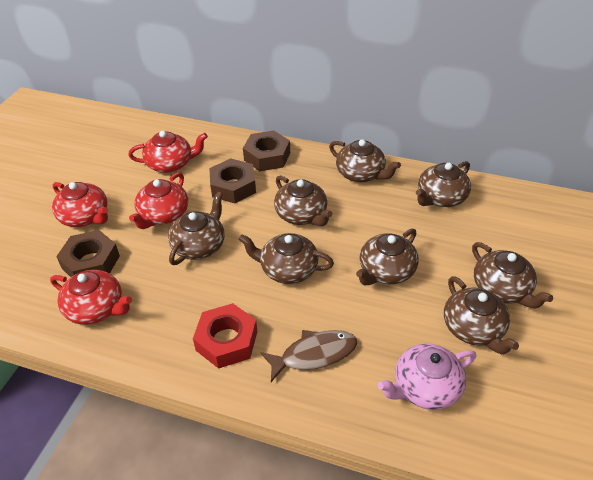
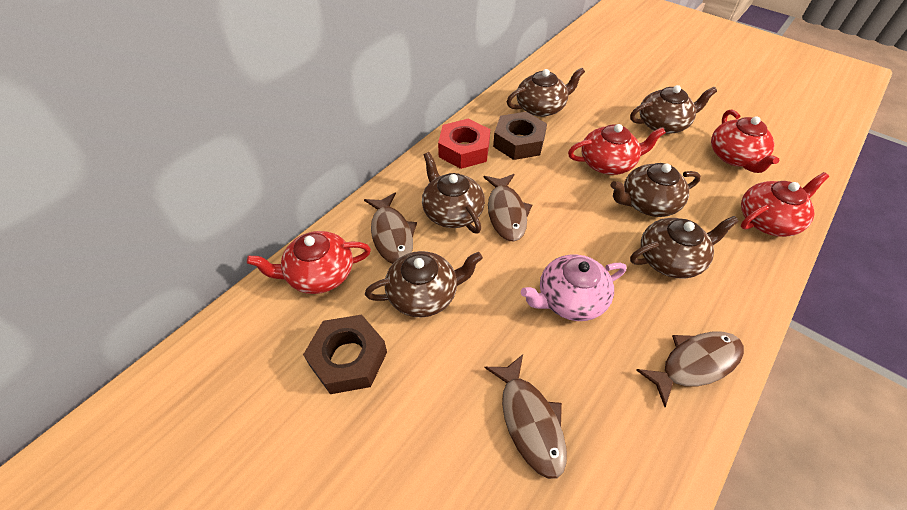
brown fish: [260,330,357,382] = 1 -> [364,192,417,264] [483,174,532,242] [485,354,567,479] [636,332,744,407] = 4
brown nut: [56,230,120,277] [209,158,256,203] [243,131,290,171] = 3 -> [303,314,387,394] [493,112,547,160] = 2
brown teapot: [168,192,224,265] [239,233,334,284] [274,175,333,226] [329,139,401,182] [356,229,419,285] [416,161,471,207] [444,276,519,354] [472,242,553,309] = 8 -> [365,251,483,317] [422,152,485,234] [507,67,585,117] [611,163,701,217] [630,85,717,134] [630,216,739,278] = 6

